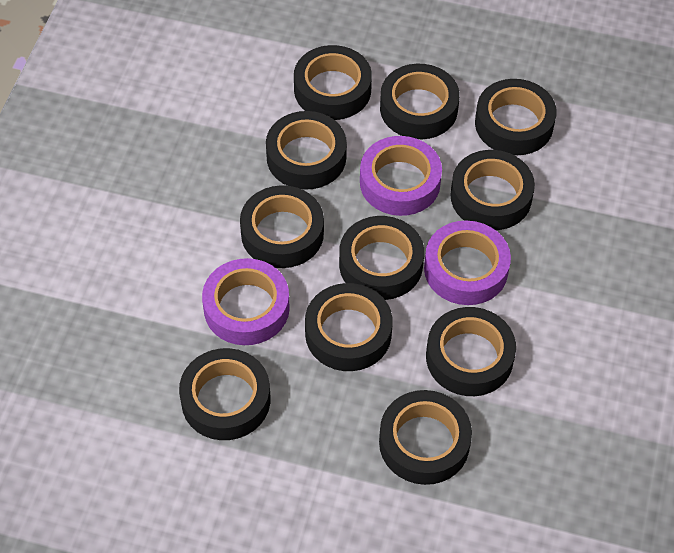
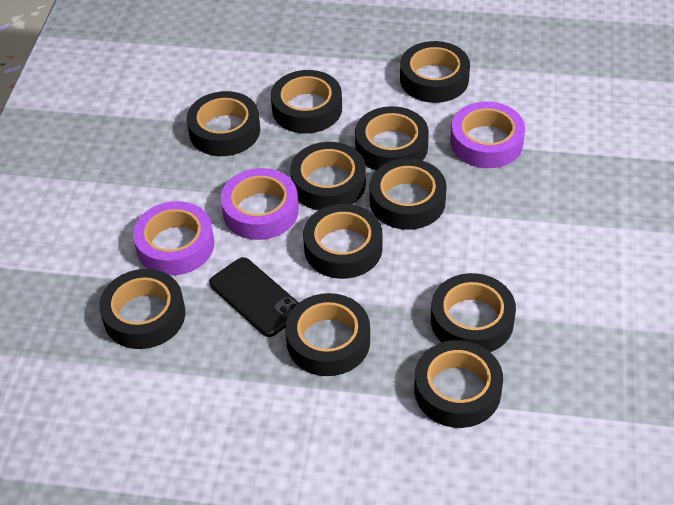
black phone: none = 0 -> [209,257,299,337] = 1

